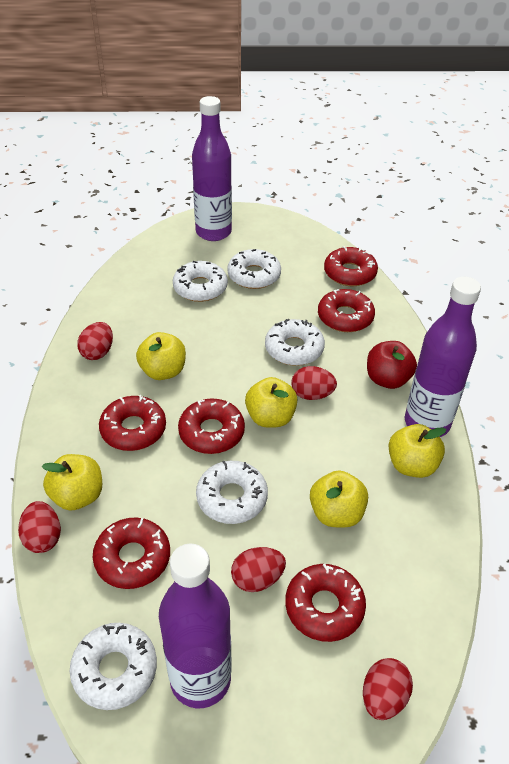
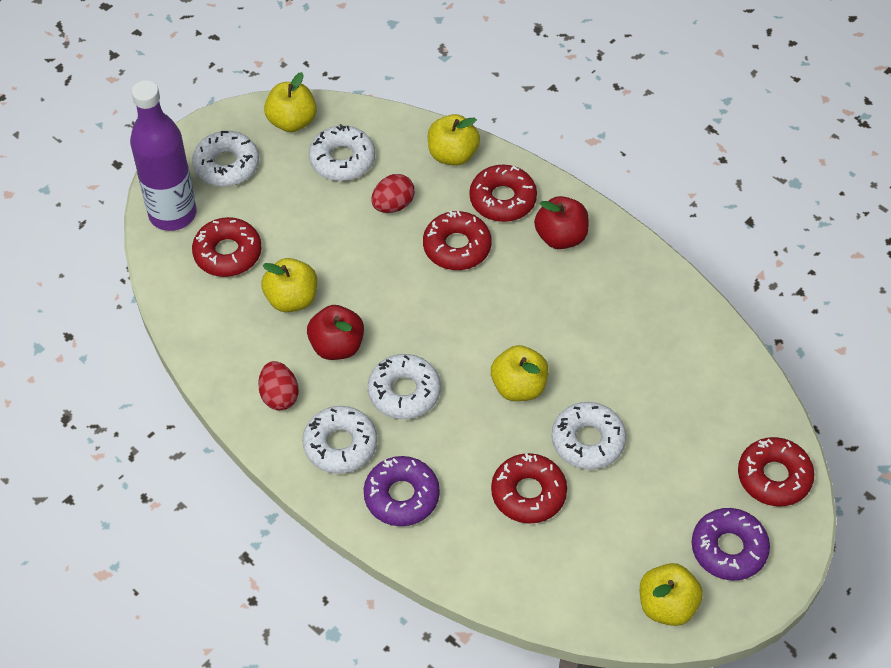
purple bottle: [159,544,232,708] [192,96,232,241] [405,277,481,437] = 3 -> [130,80,196,231] = 1
purple donut: none = 0 -> [364,456,440,526] [692,508,770,580] = 2
red apple: [367,341,417,389] = 1 -> [307,305,364,360] [534,196,589,249] = 2
red donut: [93,517,170,589] [99,395,166,451] [178,398,245,454] [285,564,366,642] [318,289,375,332] [324,246,378,286] = 6 -> [192,217,262,277] [423,211,492,270] [469,165,537,222] [491,453,567,524] [738,437,815,507] = 5
red egg: [18,501,61,553] [77,322,113,360] [231,547,286,592] [291,366,337,400] [363,658,413,720] = 5 -> [258,361,299,411] [371,174,415,213] = 2

